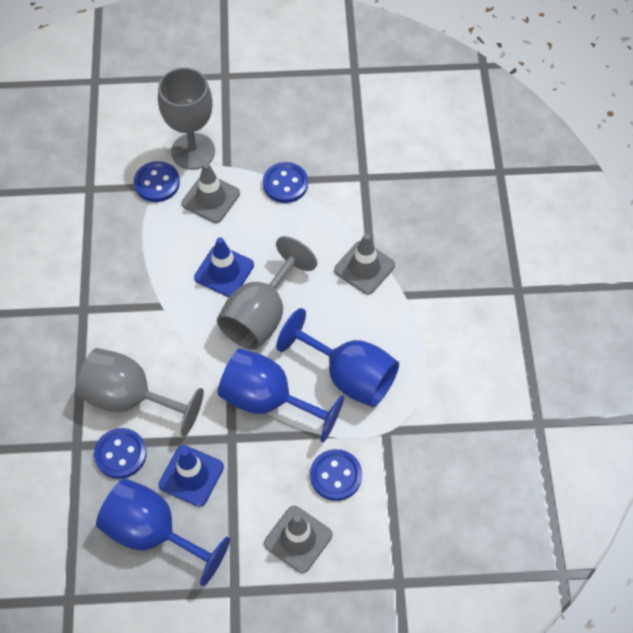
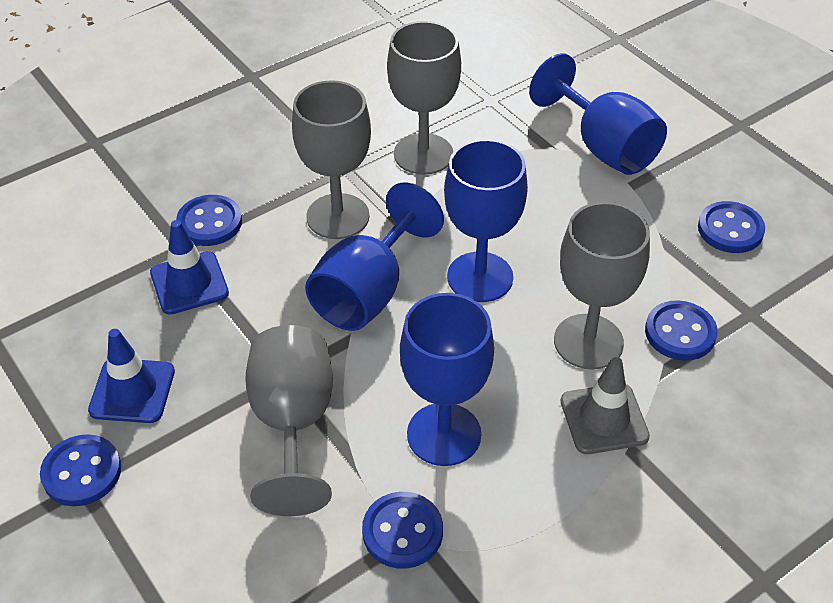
blue button: [94,428,147,479] [134,161,180,202] [263,162,308,203] [310,449,362,501] = 4 -> [40,434,121,506] [176,195,242,246] [362,492,443,569] [645,300,718,361] [698,201,765,253] = 5
blue goblet: [96,478,230,586] [218,348,344,443] [276,308,399,407] = 3 -> [305,182,444,331] [400,293,494,466] [444,139,528,302] [529,53,667,175] = 4
grey goblet: [76,348,204,436] [158,67,215,170] [217,236,317,350] = 3 -> [245,325,333,516] [292,80,371,239] [387,21,461,175] [554,202,650,370] = 4
grey traffic cone: [182,162,240,223] [264,506,332,573] [334,234,395,295] = 3 -> [560,357,650,454] = 1

